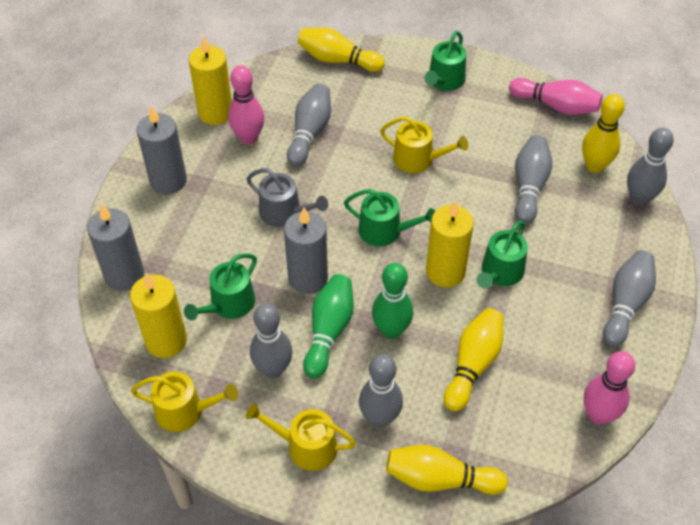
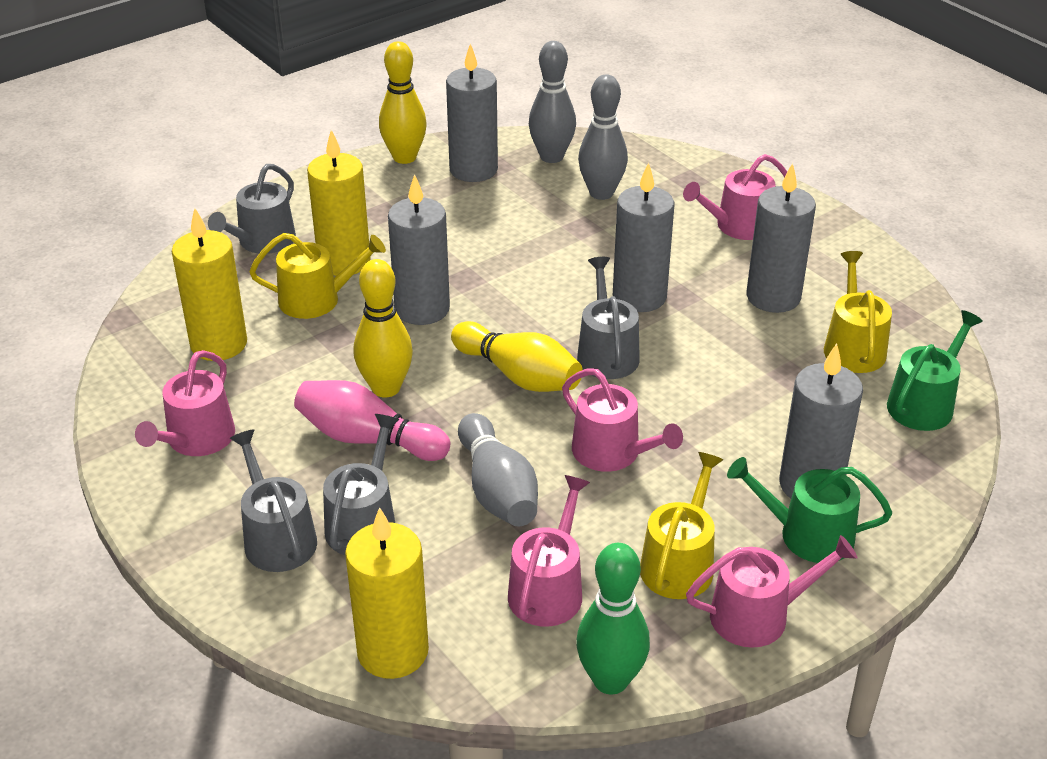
green bowling pin: [303,274,354,378] [372,263,413,339] = 2 -> [576,543,650,694] = 1
green watering can: [184,253,257,321] [344,189,435,246] [424,31,466,91] [477,221,528,288] = 4 -> [727,457,892,563] [887,310,983,431] = 2
grey bowling pin: [250,303,293,378] [287,84,331,167] [359,354,403,427] [515,135,553,225] [603,250,656,347] [627,128,674,206] = 6 -> [458,413,538,526] [529,41,576,163] [578,74,628,200] = 3
grey candle: [87,204,144,291] [137,106,187,194] [284,207,328,294] = 3 -> [388,174,450,325] [446,43,498,182] [613,162,674,312] [746,163,816,313] [779,343,863,498] = 5
grey watering can: [246,168,328,227] = 1 -> [208,164,296,254] [230,429,317,572] [323,414,399,555] [577,257,640,379] = 4
pink bowling pin: [228,65,264,144] [509,78,603,115] [584,351,635,425] = 3 -> [294,380,450,461] = 1
pink watering can: none = 0 -> [135,350,235,456] [508,475,590,627] [562,368,683,472] [683,154,787,240] [686,535,857,648] = 5
yellow bowling pin: [298,27,385,72] [386,445,508,495] [444,308,503,412] [582,94,625,173] = 4 -> [354,259,413,398] [379,41,427,164] [451,321,583,392] = 3

